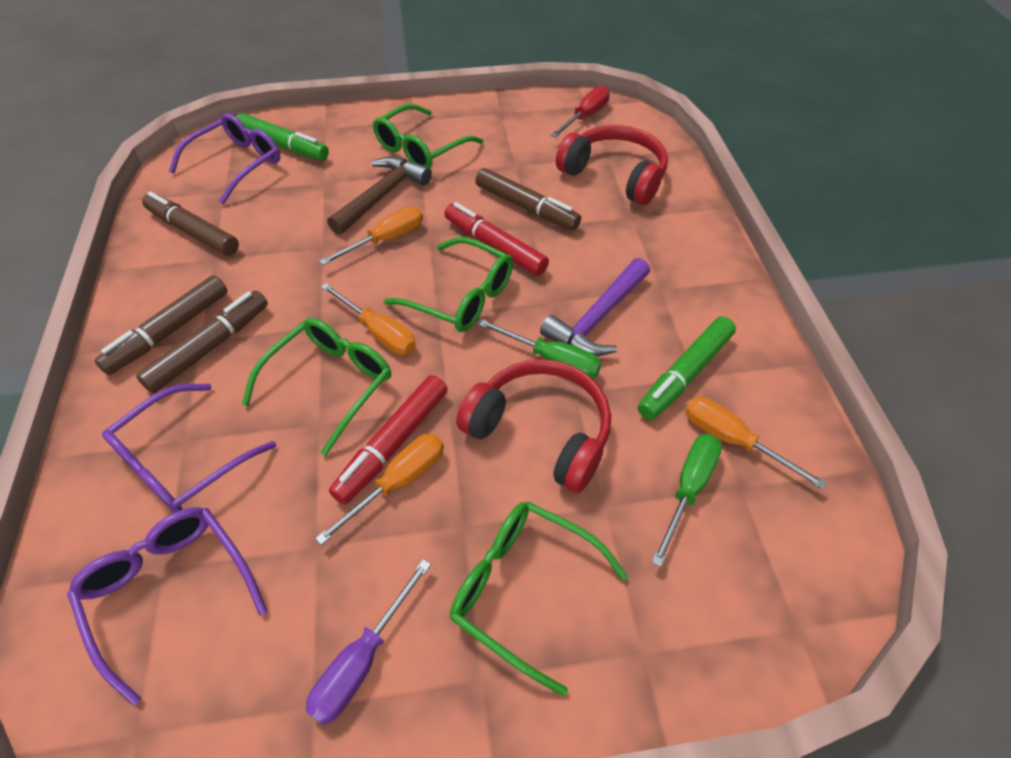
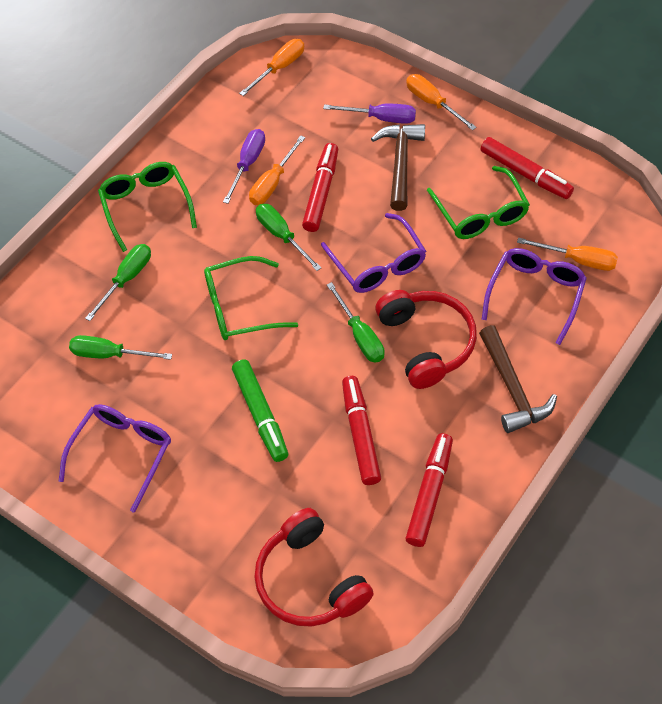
brown hammer: [327,156,432,235] = 1 -> [371,124,425,211] [479,325,557,433] = 2
brown marker: [94,275,228,375] [136,291,268,393] [142,192,239,256] [475,168,581,230] = 4 -> none = 0
green glasses: [242,318,391,456] [373,104,483,168] [384,237,513,332] [450,501,628,696] = 4 -> [98,162,197,252] [204,256,298,340] [427,166,530,239] = 3
green marker: [236,113,329,161] [638,317,736,420] = 2 -> [232,359,288,462] = 1
green screwdriver: [477,319,601,379] [652,434,722,567] = 2 -> [69,335,172,360] [85,244,151,321] [256,204,321,271] [327,282,385,363] = 4
purple hammer: [540,258,650,356] = 1 -> none = 0
purple screwdriver: [306,559,431,725] = 1 -> [223,129,265,204] [323,104,416,124] = 2
red marker: [329,375,447,505] [444,202,549,276] = 2 -> [302,143,338,232] [342,376,381,485] [405,433,453,547] [481,137,574,199] = 4
red screwdriver: [551,86,610,138] = 1 -> none = 0

